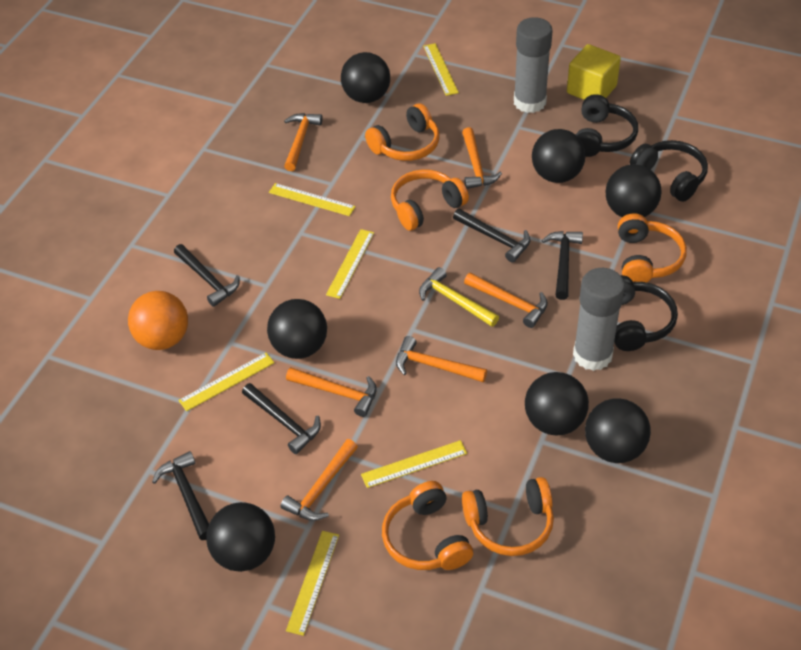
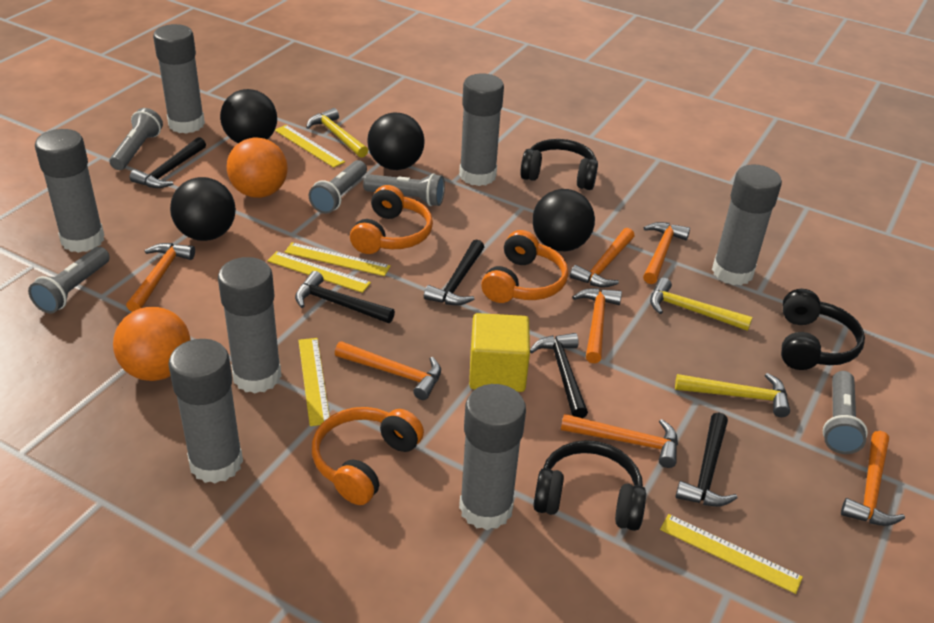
black ball: [206,502,275,572] [267,299,327,359] [341,52,390,103] [525,372,589,435] [532,129,585,183] [585,398,651,463] [605,164,662,217] = 7 -> [170,177,236,241] [220,89,277,143] [367,112,425,170] [532,189,595,251] = 4
grey flashlight: none = 0 -> [28,247,110,313] [109,108,163,170] [309,160,367,214] [363,173,445,206] [822,371,868,454] = 5
grey glue stick: [514,17,553,113] [573,268,625,371] = 2 -> [35,129,104,253] [153,24,205,134] [168,339,243,483] [218,257,282,393] [459,73,504,186] [459,384,526,530] [712,164,782,285] = 7
orange ball: [128,291,188,350] = 1 -> [113,307,191,381] [227,138,288,198] = 2
orange hammer: [280,439,358,521] [284,113,323,171] [286,367,377,417] [396,336,487,382] [462,127,502,189] [464,273,548,328] = 6 -> [126,243,195,312] [335,341,441,400] [561,414,678,468] [570,228,635,288] [572,288,622,363] [643,222,690,284] [841,431,905,526] = 7
orange headphones: [365,103,440,161] [382,481,473,570] [391,169,469,231] [462,477,554,556] [618,213,687,283] = 5 -> [312,407,424,505] [350,185,433,254] [481,230,568,303] = 3
yellow hammer: [419,267,499,327] = 1 -> [306,108,368,158] [650,278,753,331] [675,373,790,417] = 3
yellow ruler: [178,353,275,411] [269,183,356,216] [286,531,339,636] [326,229,374,299] [361,440,467,488] [423,43,459,96] = 6 -> [267,251,371,293] [275,125,345,168] [285,242,391,276] [298,338,330,426] [660,514,803,594] = 5

